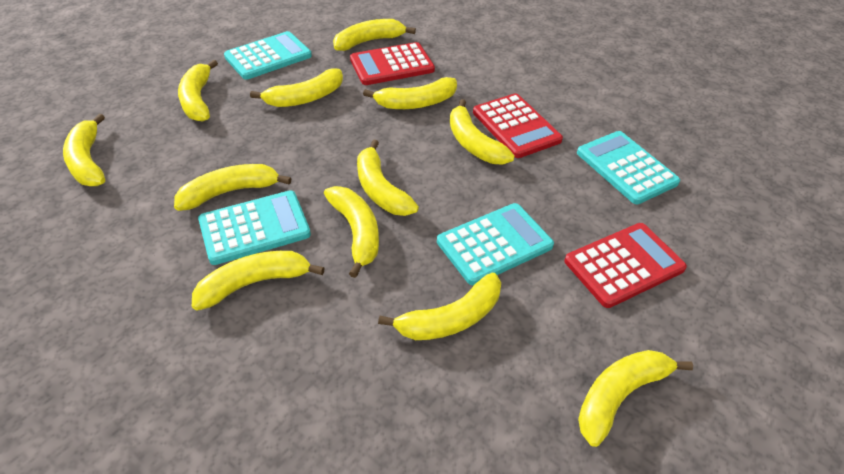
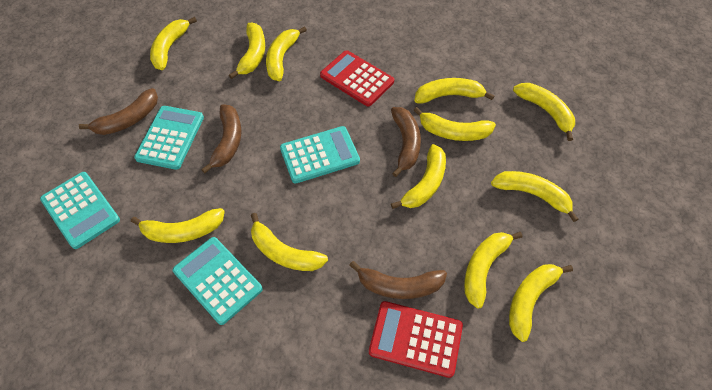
brown banana: none = 0 -> [79,88,158,135] [201,104,242,173] [349,261,447,299] [391,107,421,177] = 4
red calculator: [350,42,435,85] [473,93,563,158] [564,223,687,308] = 3 -> [320,50,394,107] [369,301,463,378] = 2

